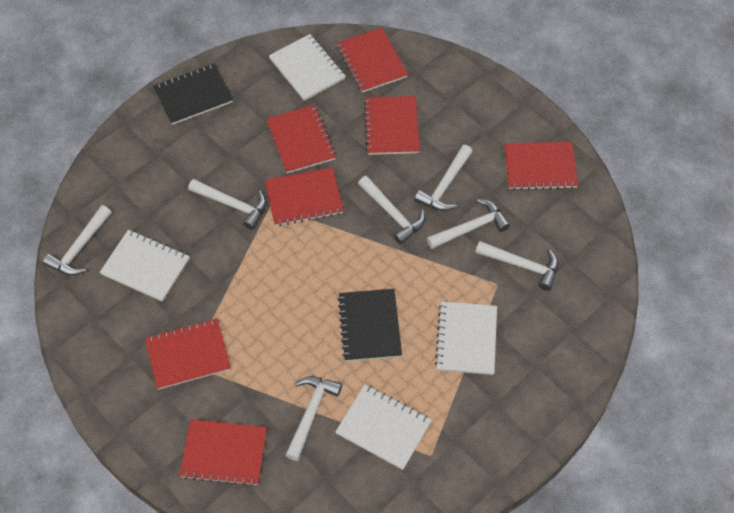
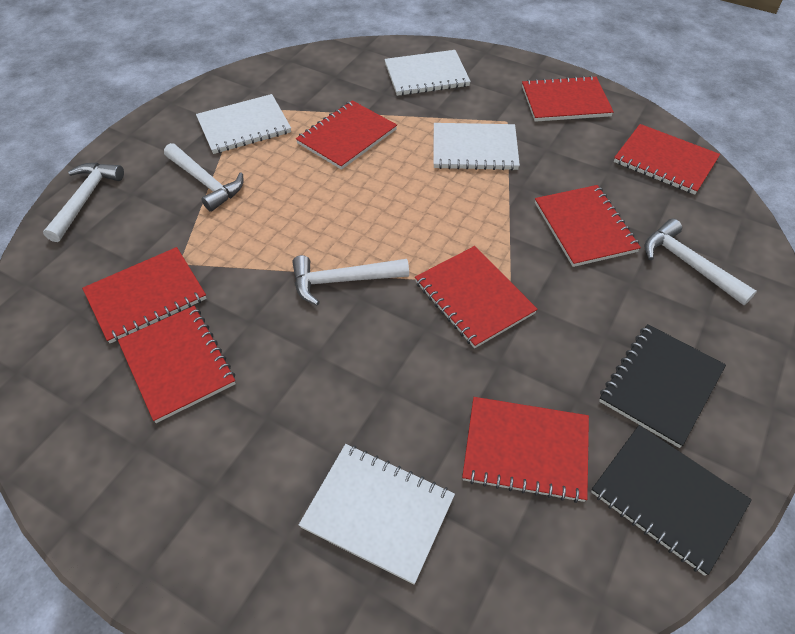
red notebook: [145,318,231,390] [180,419,267,486] [265,167,344,226] [266,105,336,174] [337,28,408,93] [364,96,420,155] [504,142,578,190] = 7 -> [82,247,207,344] [118,306,236,423] [296,100,397,170] [415,246,538,348] [462,397,589,503] [522,76,614,122] [535,185,641,267] [614,124,720,195] = 8
white hammer: [43,205,112,276] [188,179,266,230] [285,376,342,461] [358,176,425,245] [414,145,473,211] [427,199,510,249] [475,241,558,291] = 7 -> [43,163,124,242] [164,143,243,212] [293,255,409,305] [644,219,757,305] = 4

